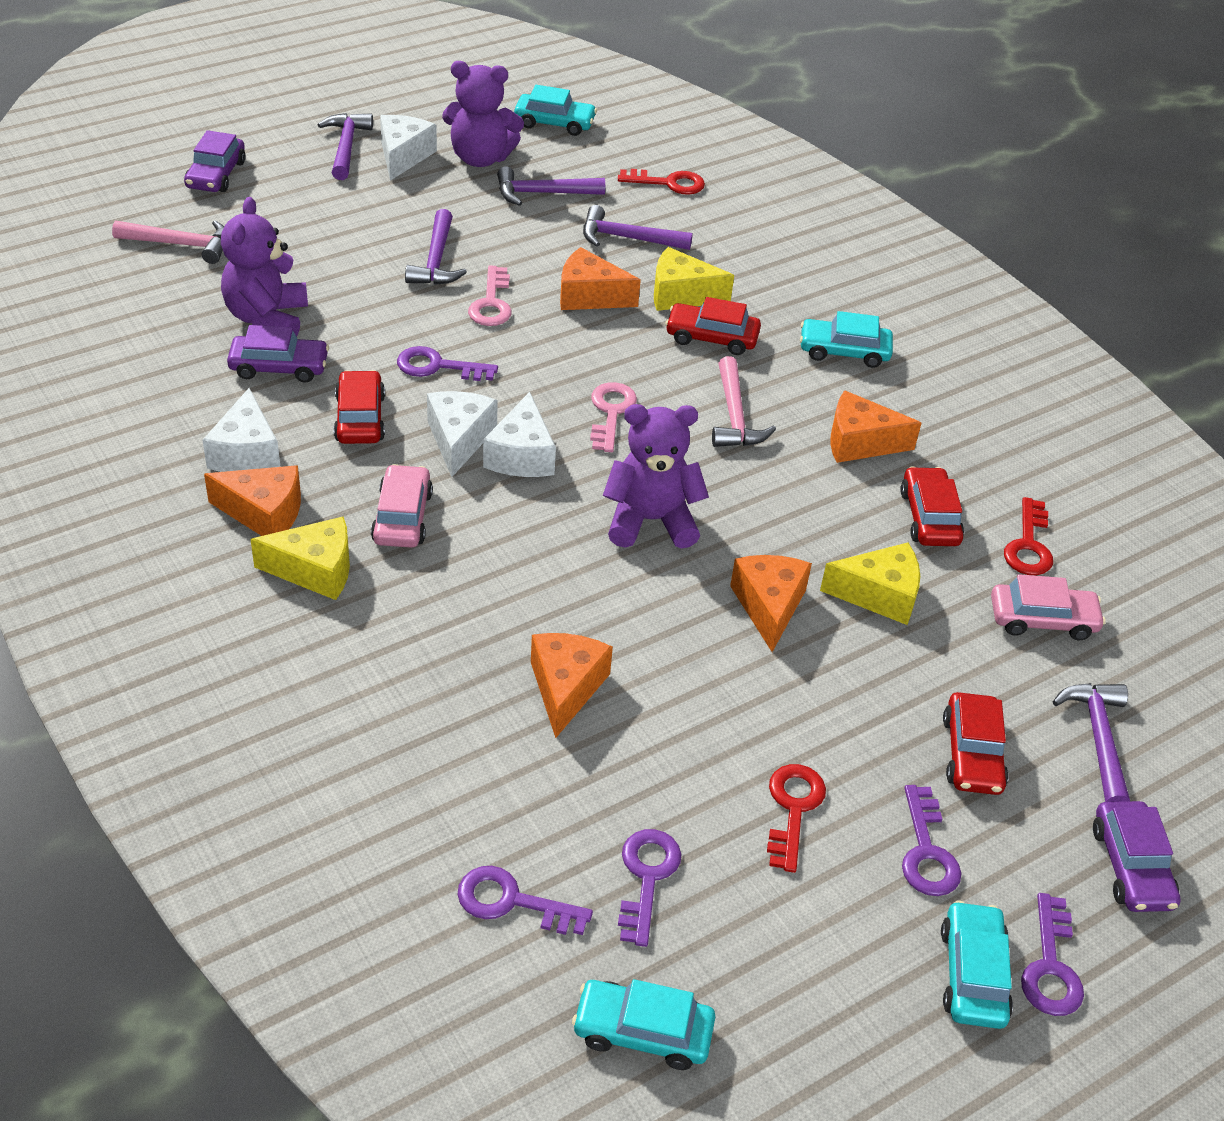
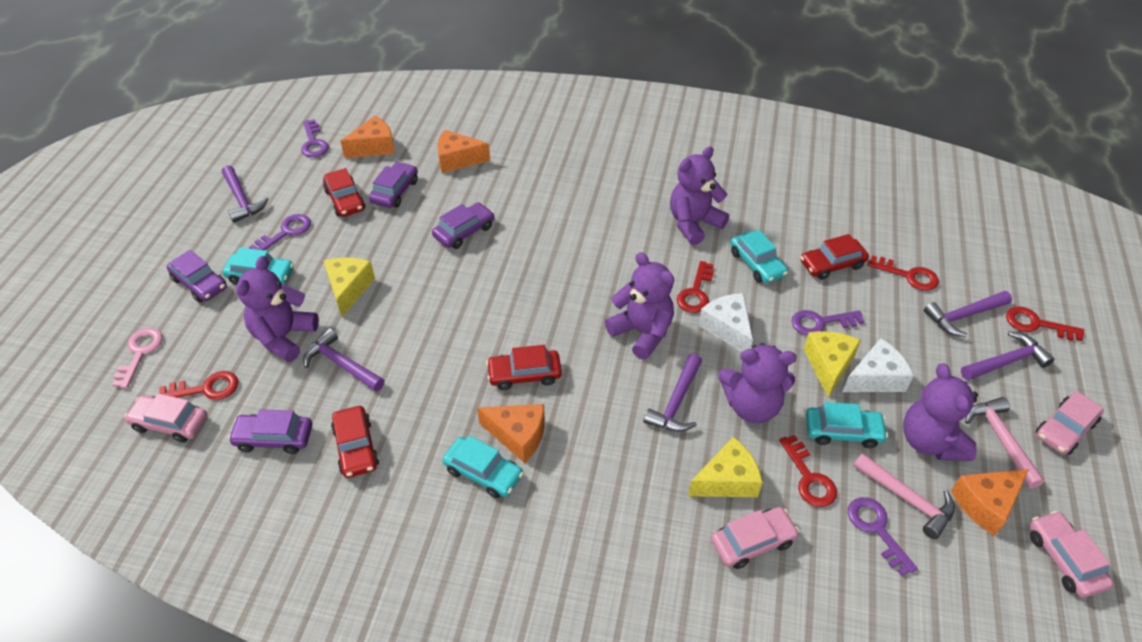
orange cheese: [204,465,301,536] [531,633,613,738] [560,247,641,310] [730,555,812,652] [830,390,921,463] = 5 -> [340,116,395,158] [437,130,490,173] [477,404,545,463] [951,469,1029,536] = 4
pink car: [371,464,433,548] [991,574,1106,640] = 2 -> [124,393,208,443] [711,507,799,569] [1030,511,1114,598] [1036,391,1104,455] = 4
pink key: [468,266,512,326] [590,382,637,452] = 2 -> [112,328,163,388] = 1
purple car: [184,130,246,192] [227,325,329,383] [1093,801,1181,912] = 3 -> [167,250,227,303] [228,409,312,454] [369,162,418,208] [432,202,495,249] = 4
purple key: [397,346,498,381] [457,866,593,935] [618,829,681,947] [902,785,962,896] [1021,893,1084,1016] = 5 -> [249,214,311,250] [301,119,329,157] [791,310,864,336] [848,497,918,576] = 4
purple teddy bear: [221,197,308,337] [442,61,524,167] [603,404,709,549] = 3 -> [236,256,319,362] [605,252,674,360] [670,146,729,245] [718,343,797,423] [903,363,978,461] = 5
red key: [618,169,705,195] [767,764,826,873] [1004,497,1053,575] = 3 -> [159,371,239,400] [677,261,714,313] [779,435,837,507] [867,255,939,291] [1006,306,1084,341] = 5
white cheese: [202,388,280,472] [380,115,437,181] [427,391,498,477] [483,392,556,477] = 4 -> [698,293,753,352] [843,338,914,392] = 2

